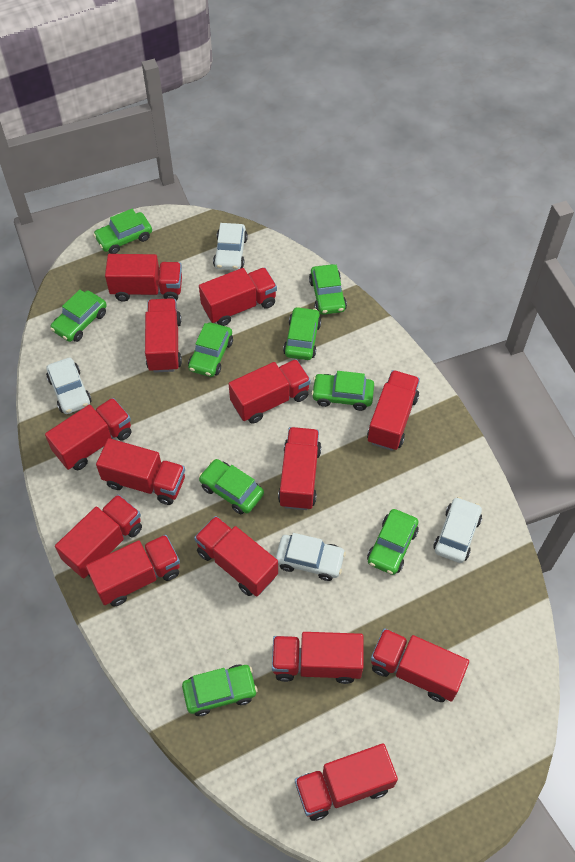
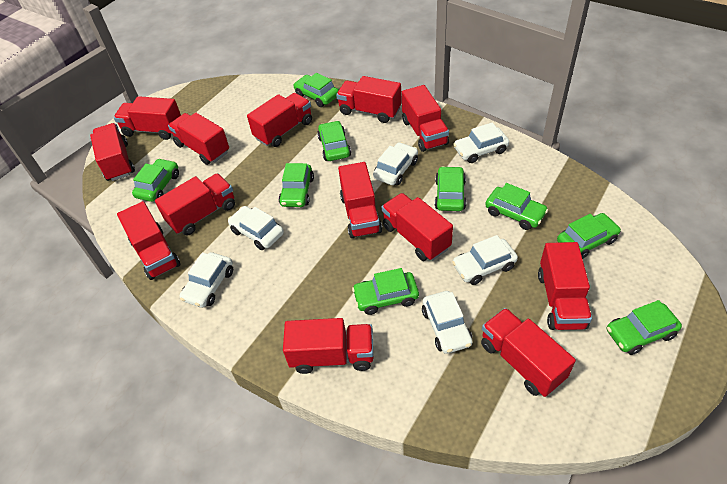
red truck: [45,398,132,470] [55,494,142,578] [86,535,180,606] [96,438,185,505] [105,254,182,302] [145,298,182,373] [194,516,278,597] [199,268,277,326] [229,359,311,424] [272,632,364,684] [278,427,321,510] [295,743,398,821] [367,370,420,451] [371,628,469,702] = 14 -> [90,123,135,181] [114,96,181,140] [117,201,181,280] [155,174,235,235] [168,113,229,165] [247,93,312,147] [283,318,373,374] [336,76,402,123] [338,162,382,238] [382,193,453,261] [402,85,449,152] [481,308,576,397] [538,242,592,330] = 13
white car: [46,358,91,414] [213,223,248,270] [275,533,346,581] [433,497,482,563] = 4 -> [180,252,233,308] [228,206,284,250] [373,142,418,186] [422,291,473,354] [452,235,518,285] [453,122,509,163] = 6

